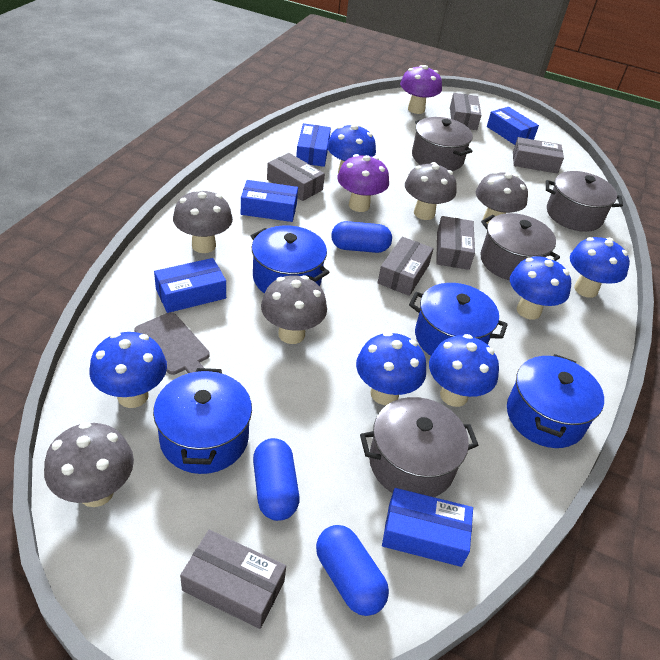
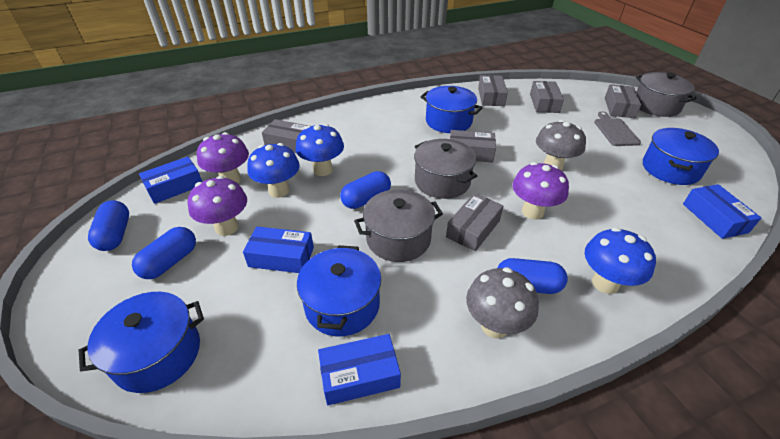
blue box: [154,258,226,313] [241,180,298,222] [296,123,331,167] [382,488,473,567] [487,107,539,145] = 5 -> [139,157,202,204] [243,226,314,273] [318,334,401,405] [683,184,761,239] = 4
blue capsule: [253,438,300,521] [316,525,389,616] [331,221,392,253] = 3 -> [88,200,129,251] [132,227,196,279] [340,171,391,209] [497,258,568,294] = 4
blue mushroom: [89,332,167,408] [327,124,376,173] [356,332,426,405] [429,334,499,407] [510,256,571,320] [570,237,630,298] = 6 -> [247,143,300,198] [296,124,344,176] [585,227,656,294] = 3
grey mushroom: [44,422,134,507] [173,189,233,253] [261,275,327,344] [405,162,457,220] [476,171,528,224] = 5 -> [466,267,539,339] [536,120,586,171] = 2
grey pot: [360,397,478,497] [412,117,473,171] [481,213,560,281] [546,171,623,232] = 4 -> [354,189,443,262] [414,139,477,199] [636,72,697,117] = 3
purple mushroom: [337,154,389,212] [400,65,442,114] = 2 -> [188,176,247,236] [197,132,249,183] [513,162,569,219] = 3

